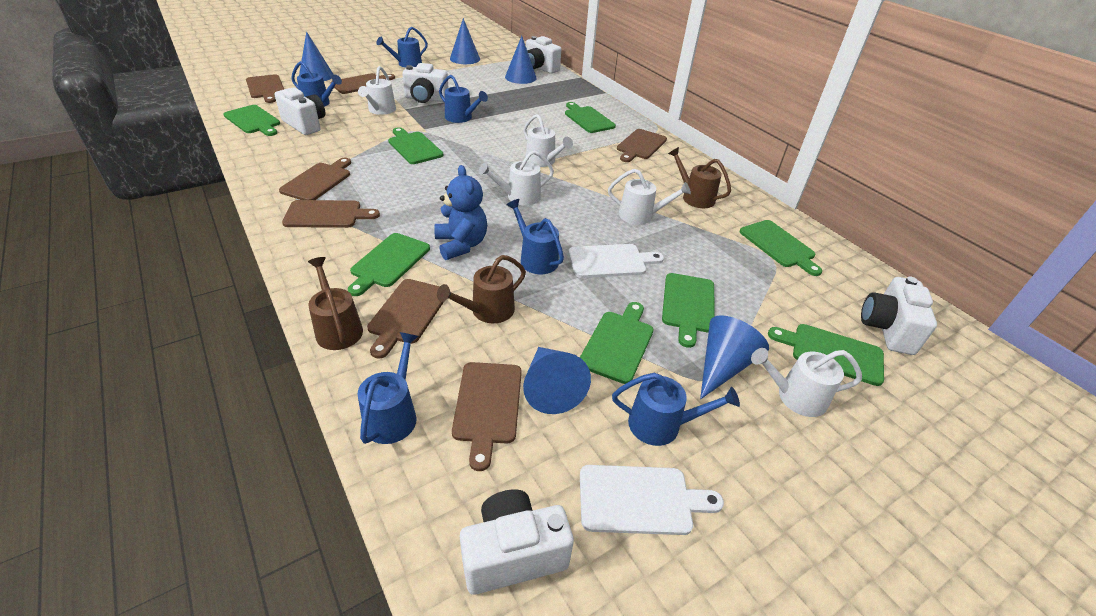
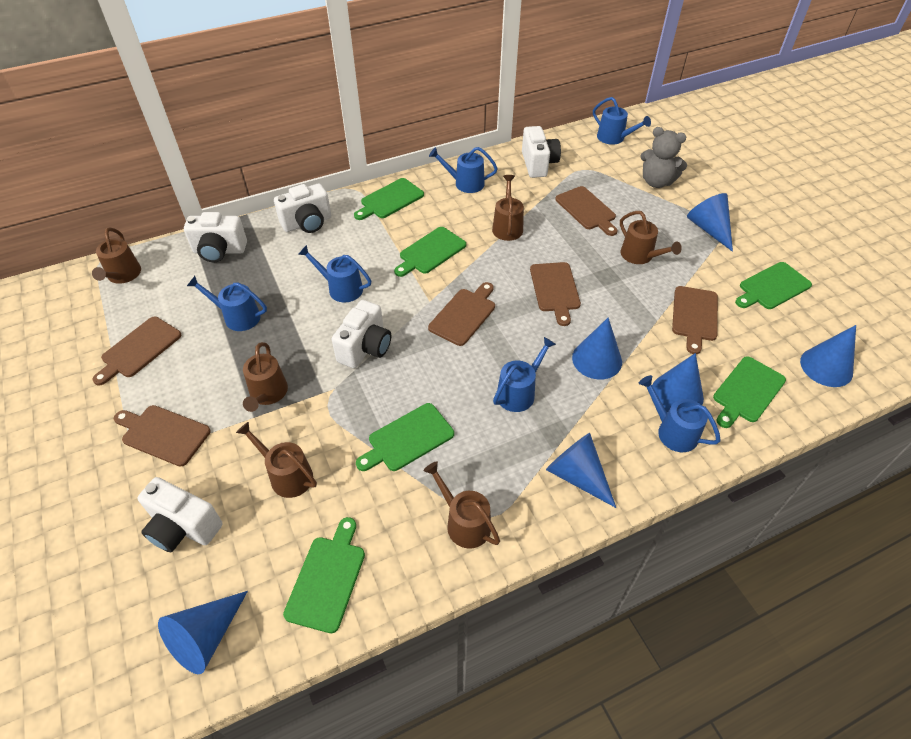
blue cone: [299,31,334,81] [450,18,480,64] [505,36,537,84] [523,347,591,414] [700,315,769,399] = 5 -> [158,591,248,674] [546,433,616,508] [572,317,622,380] [652,353,704,412] [687,193,733,252] [800,325,856,387] = 6
blue teddy bear: [434,165,487,260] = 1 -> none = 0
brown cutting board: [246,74,284,103] [279,158,351,200] [282,200,380,228] [331,73,395,94] [367,279,444,359] [452,362,522,471] [617,129,667,162] = 7 -> [92,317,181,385] [114,405,211,467] [428,282,495,346] [530,262,581,326] [555,186,618,236] [672,286,718,354] = 6
brown watering can: [308,257,363,350] [437,255,526,323] [668,147,731,208] = 3 -> [92,227,141,284] [236,422,317,498] [243,342,288,412] [423,461,500,548] [492,175,524,241] [620,211,682,264] = 6
green cutting board: [224,105,280,136] [348,233,430,296] [388,127,443,164] [565,102,616,133] [580,302,654,384] [662,273,715,348] [739,220,822,276] [768,324,884,386] = 8 -> [283,517,365,633] [354,178,424,220] [356,403,454,471] [394,227,466,277] [713,356,786,428] [735,262,812,309] = 6
grey teddy bear: none = 0 -> [640,127,687,188] = 1
white cutting board: [568,244,664,278] [580,465,724,535] = 2 -> none = 0
white watering can: [358,66,396,115] [479,150,554,206] [523,114,573,167] [608,169,691,225] [751,348,862,417] = 5 -> none = 0

